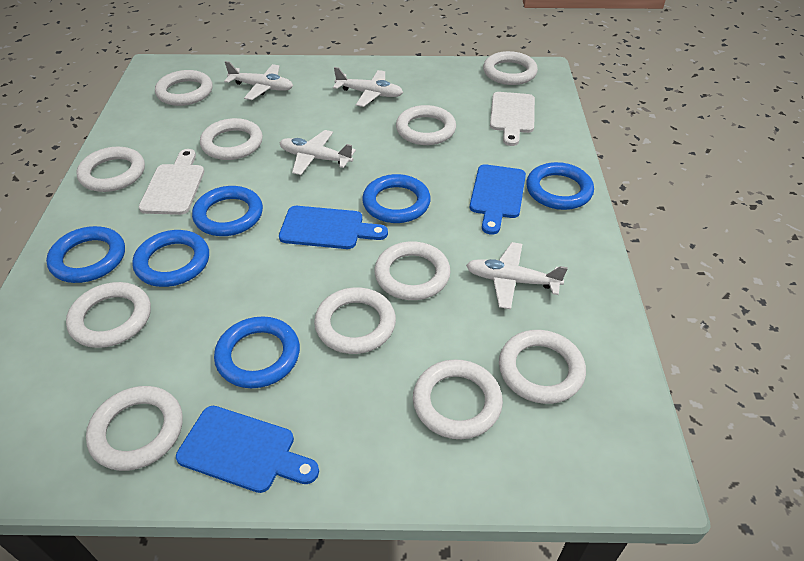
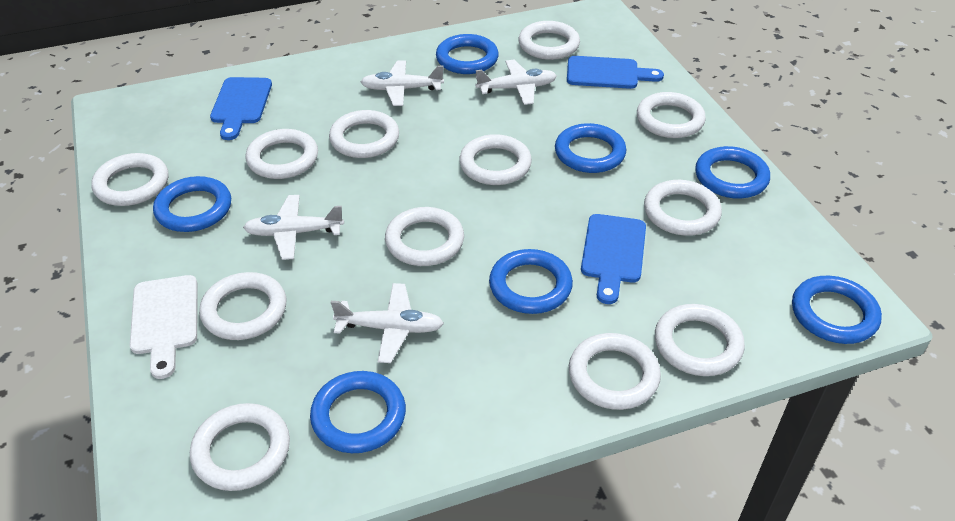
blue ring: [46,226,125,283] [132,230,209,287] [192,186,263,236] [214,316,300,388] [362,174,431,223] [526,162,594,210] = 6 -> [153,176,231,232] [310,371,406,453] [436,34,499,74] [489,249,573,314] [555,123,626,173] [695,146,770,199] [792,276,882,344] = 7
white cutting board: [139,149,204,215] [490,92,535,146] = 2 -> [130,275,198,379] = 1
white ring: [66,282,151,348] [77,147,145,192] [86,386,183,471] [155,70,213,106] [200,118,263,160] [314,287,396,354] [375,241,451,300] [396,105,456,145] [413,359,503,439] [483,51,538,85] [499,330,586,404] = 11 -> [91,153,168,206] [190,403,290,491] [199,272,286,340] [245,129,318,179] [329,110,399,158] [385,207,464,266] [459,134,532,185] [519,21,580,60] [569,333,661,410] [637,92,706,138] [644,180,722,236] [655,304,745,376] = 12

